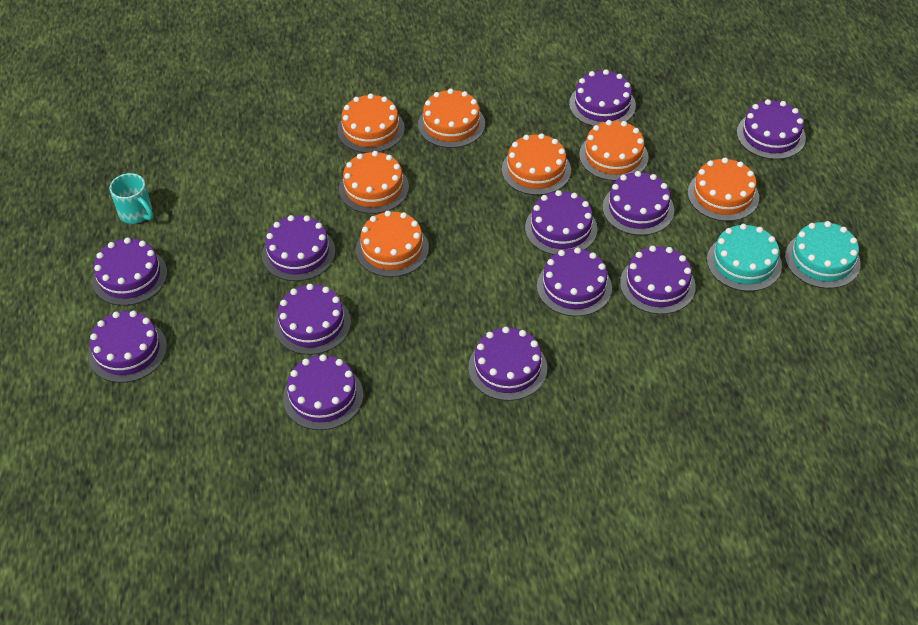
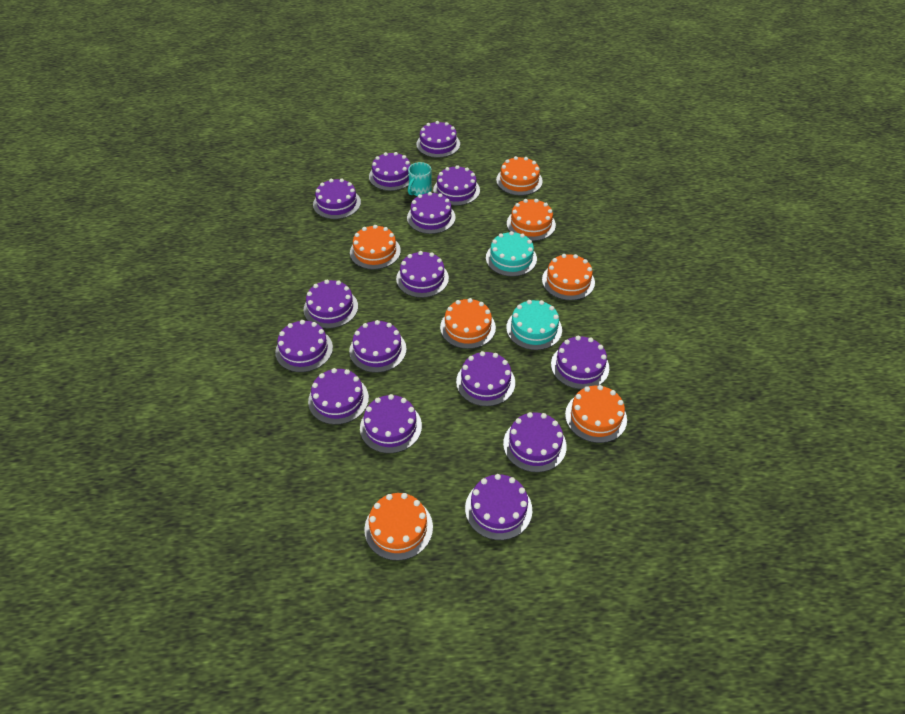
purple cake: [88,311,167,383] [92,237,167,306] [262,215,335,281] [274,284,351,355] [283,354,363,430] [468,327,547,401] [525,190,597,255] [537,247,612,316] [569,69,636,126] [602,171,674,235] [620,246,696,314] [737,99,806,159] = 12 -> [275,320,333,372] [304,280,358,328] [308,368,369,425] [313,178,361,219] [349,320,407,373] [360,394,422,453] [369,152,410,191] [396,251,449,298] [407,192,456,234] [416,121,460,158] [433,165,480,206] [456,351,515,406] [465,474,532,540] [503,412,567,472] [551,336,609,389] = 15

